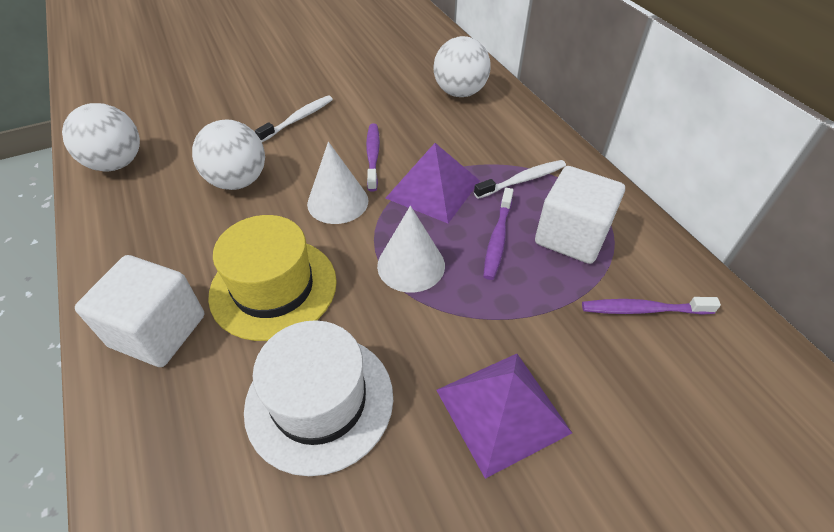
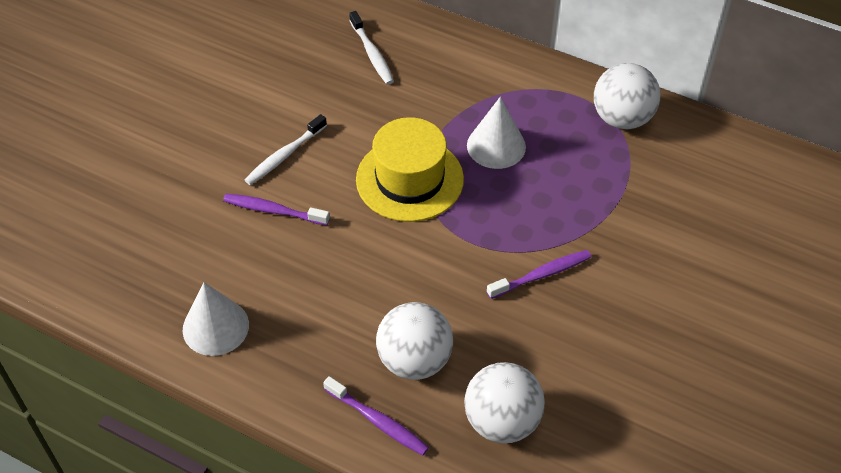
purple pyramid: [386,143,480,223] [436,354,572,479] = 2 -> none = 0
white cube: [75,255,204,367] [535,166,625,264] = 2 -> none = 0
white hat: [244,320,393,476] = 1 -> none = 0

